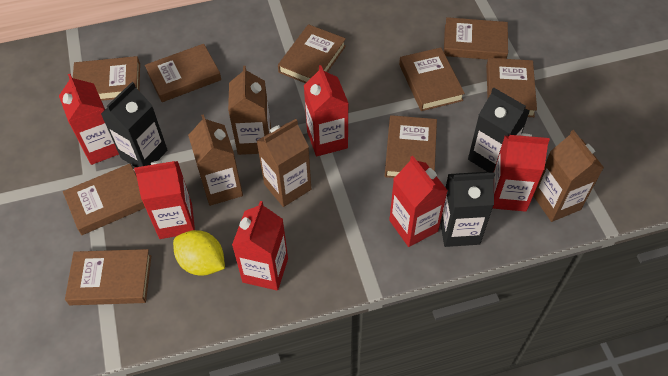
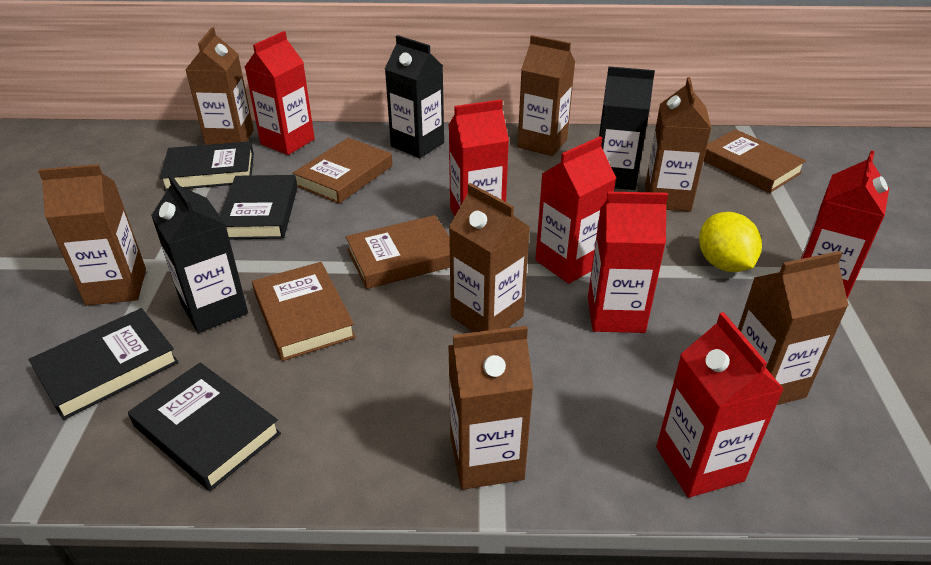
black book: none = 0 -> [29,308,178,420] [128,362,281,491] [160,141,254,191] [220,175,298,240] = 4
brown book: [63,164,145,235] [65,249,151,305] [73,56,140,101] [145,44,221,102] [278,24,346,83] [385,115,437,178] [399,47,465,111] [444,17,508,60] [486,58,537,117] = 9 -> [252,262,356,361] [293,138,393,204] [346,215,450,289] [704,129,806,193] = 4
brown carton: [188,114,243,206] [228,66,271,155] [257,119,311,207] [533,130,604,222] = 4 -> [38,164,146,306] [186,27,254,145] [448,326,533,490] [449,183,530,332] [518,35,575,156] [645,77,712,212] [738,251,849,405] = 7

